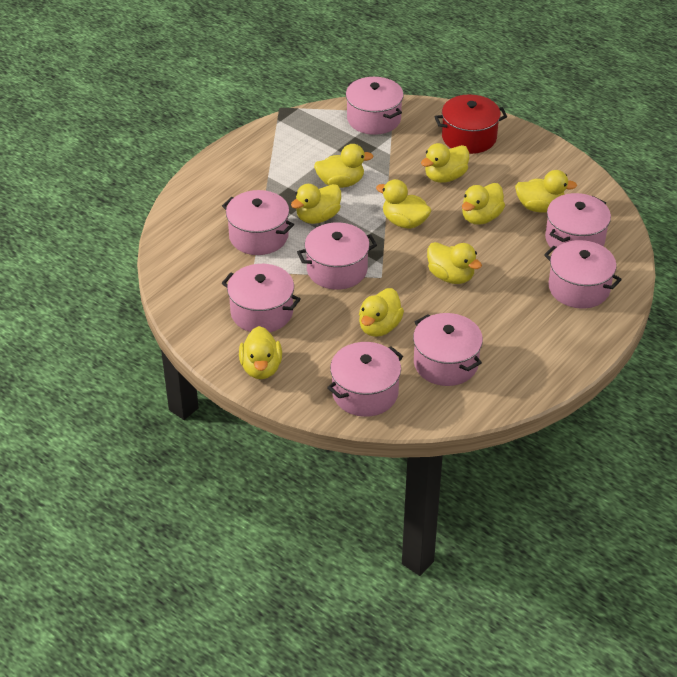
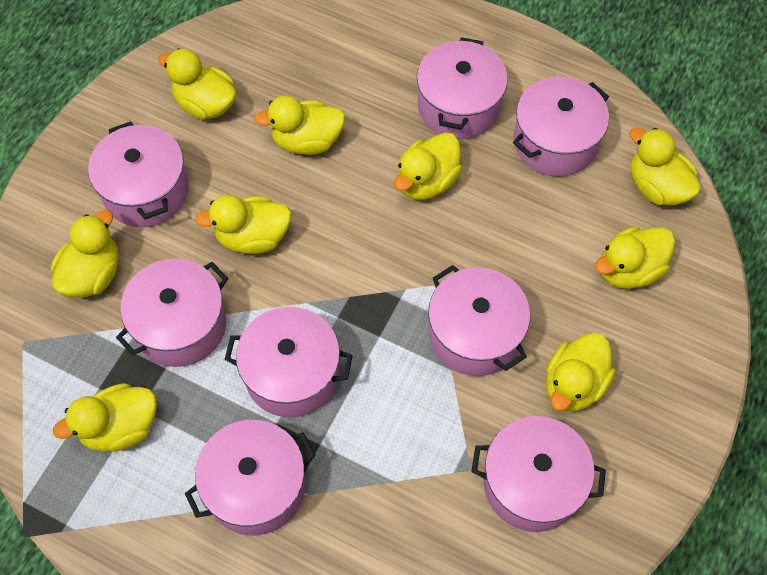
red pot: [435,95,507,154] = 1 -> none = 0

